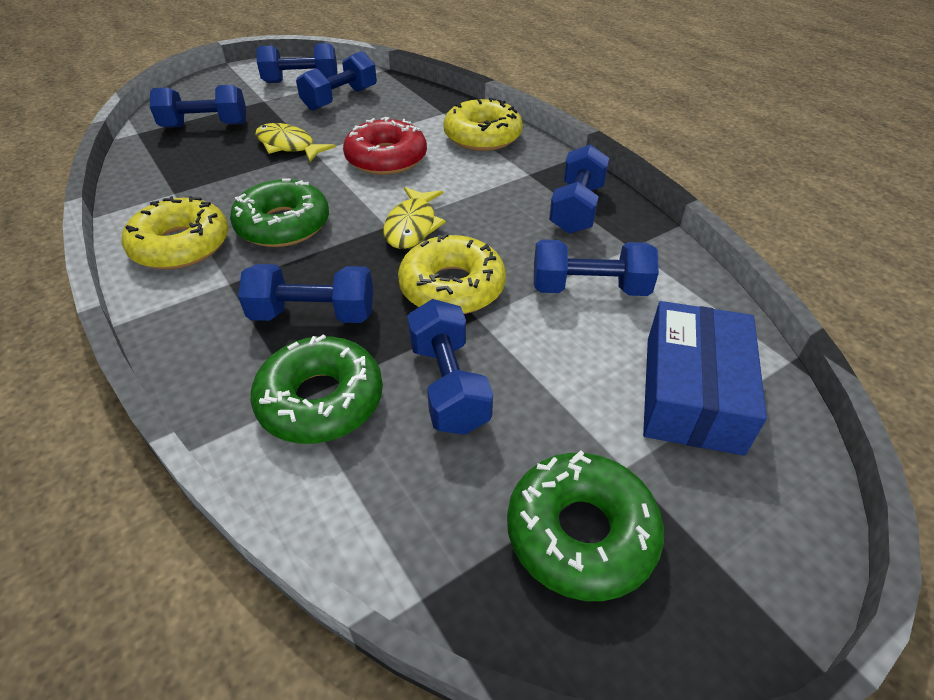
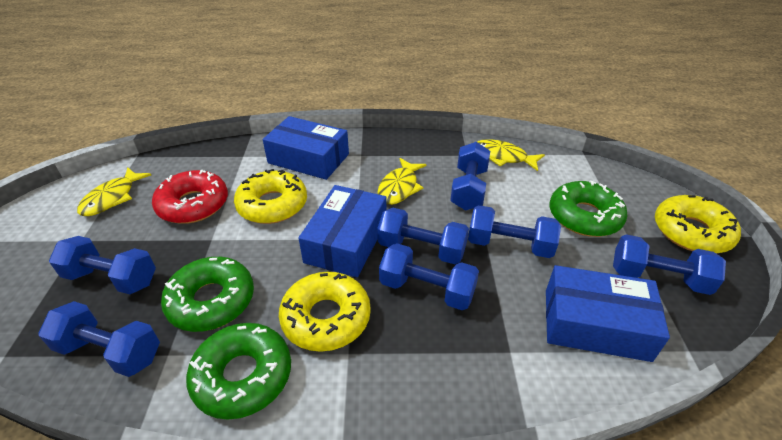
blue box: [643,301,767,455] = 1 -> [263,116,349,180] [299,185,387,277] [546,265,670,362] = 3
yellow fish: [255,123,336,162] [383,187,446,249] = 2 -> [77,167,151,216] [377,158,427,205] [477,139,545,171] = 3

